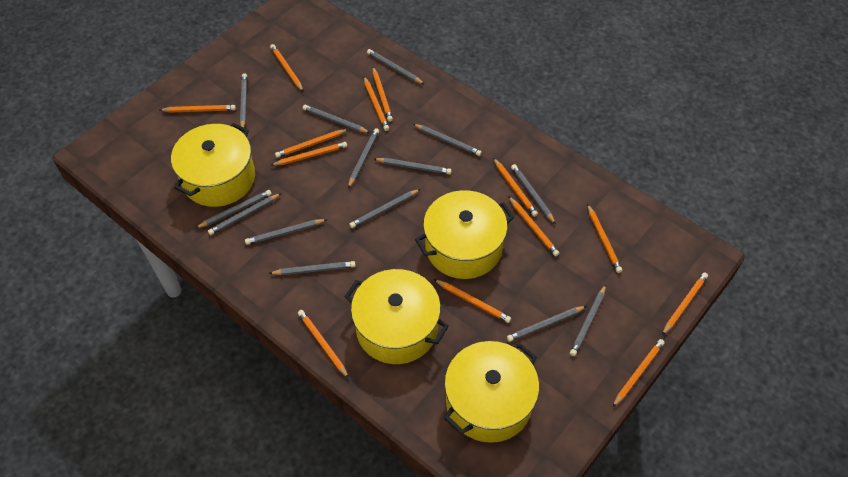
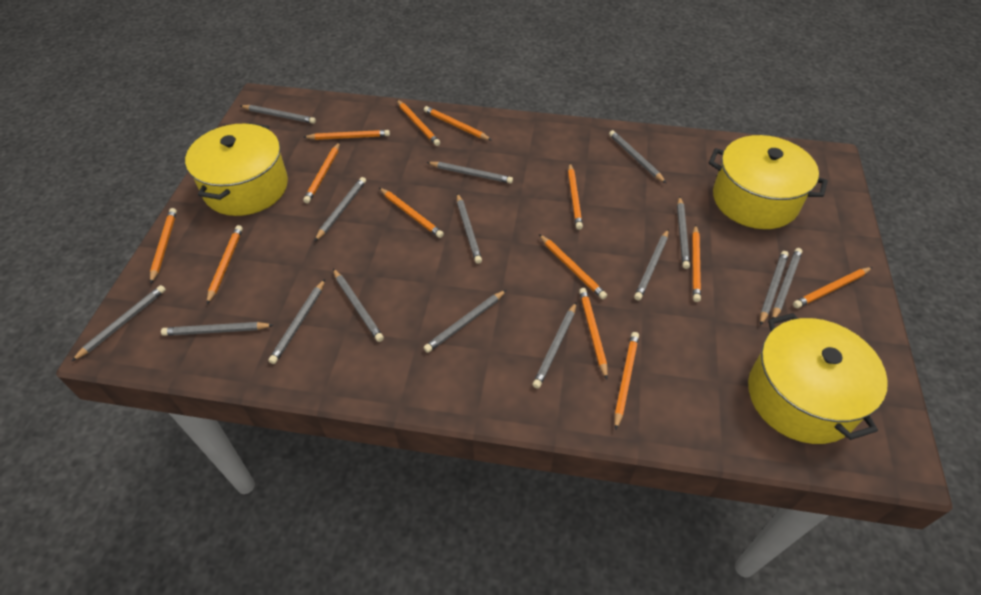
grey pencil: [195,190,272,229] [208,193,282,235] [240,73,247,128] [245,219,327,245] [268,261,356,275] [303,105,370,133] [348,128,379,188] [350,189,420,228] [367,49,424,84] [374,158,452,174] [413,124,482,156] [507,306,587,342] [511,164,556,224] [570,285,606,356] = 14 -> [71,285,166,362] [161,322,273,336] [241,105,316,124] [268,279,325,364] [315,177,366,241] [333,269,384,342] [423,290,506,353] [427,162,513,184] [457,193,482,264] [533,302,576,389] [609,130,666,183] [634,229,668,301] [677,196,690,269] [760,251,789,326] [772,248,802,319] = 15
yellow pot: [171,123,255,207] [344,269,449,364] [415,190,514,279] [444,341,539,443] = 4 -> [185,123,288,216] [709,135,828,229] [748,313,888,444] = 3

